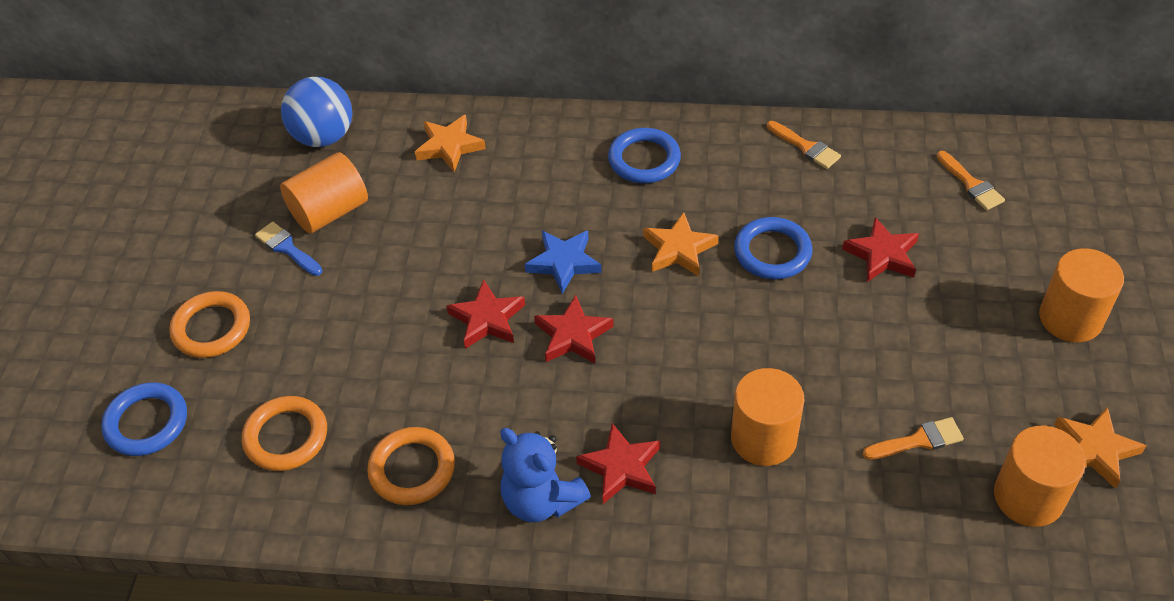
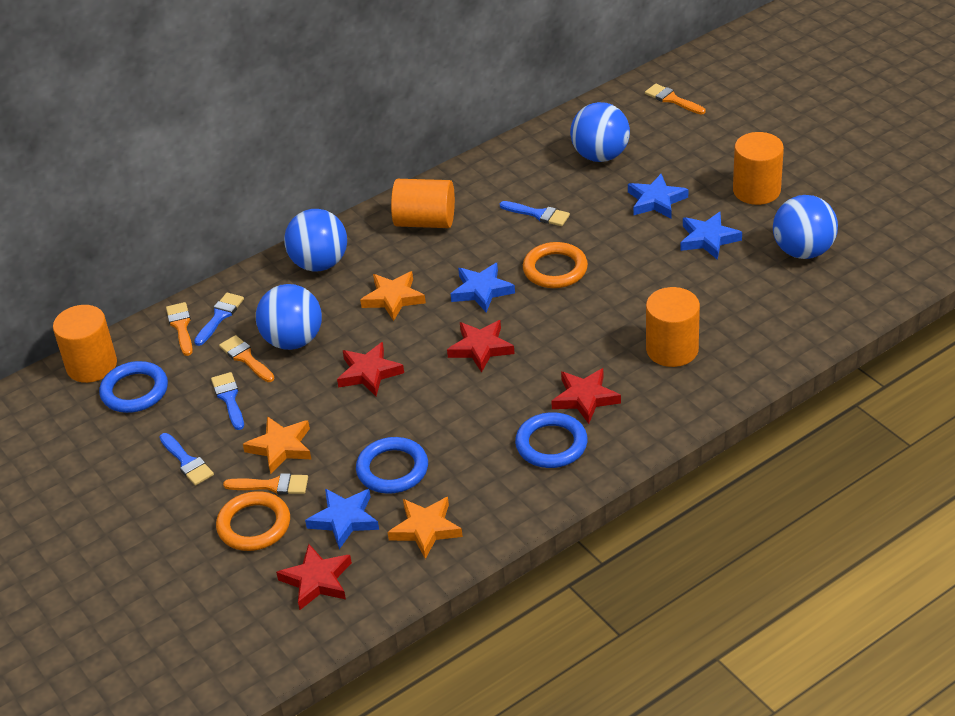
blue ball: [281,77,352,147] = 1 -> [256,284,322,350] [284,209,347,272] [570,102,630,162] [773,195,838,259] = 4
blue brush: [255,222,323,276] = 1 -> [160,433,214,485] [194,293,244,346] [211,372,244,430] [500,201,570,226] = 4
blue star: [525,230,602,294] = 1 -> [305,489,379,549] [451,263,515,313] [628,174,688,218] [681,212,742,260] = 4
blue teddy bear: [500,428,591,522] = 1 -> none = 0
orange brush: [767,121,841,169] [863,417,964,460] [937,151,1005,211] = 3 -> [166,302,193,356] [219,335,274,382] [223,473,308,495] [645,84,706,114] = 4
orange ring: [169,291,250,358] [242,396,327,471] [367,427,455,505] = 3 -> [216,491,290,551] [523,242,588,288] = 2

